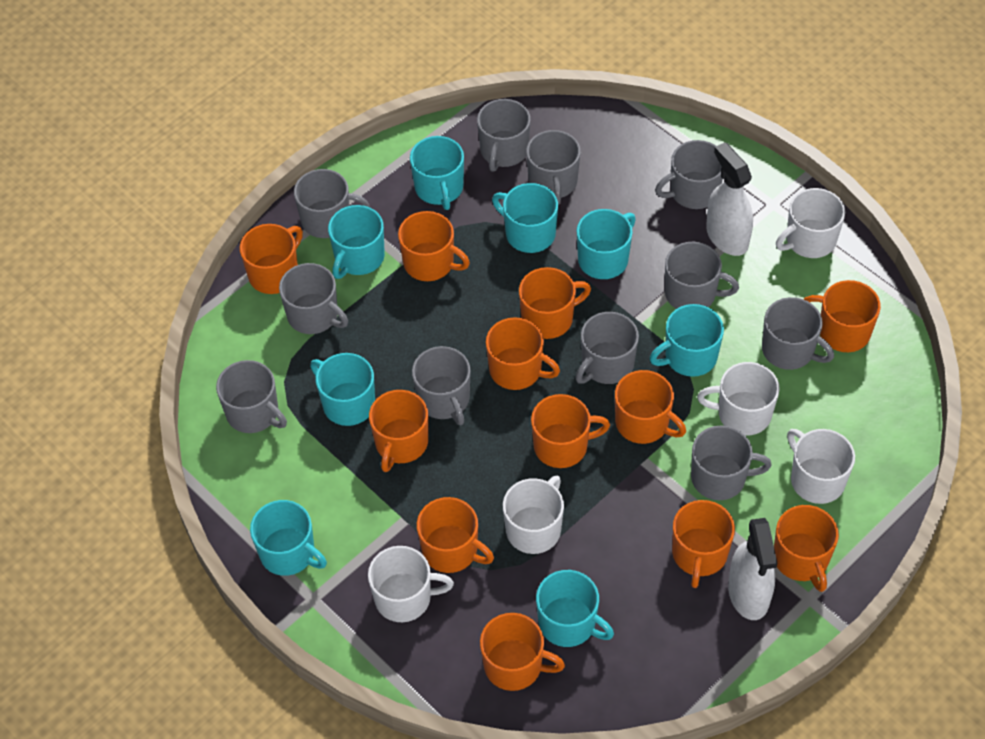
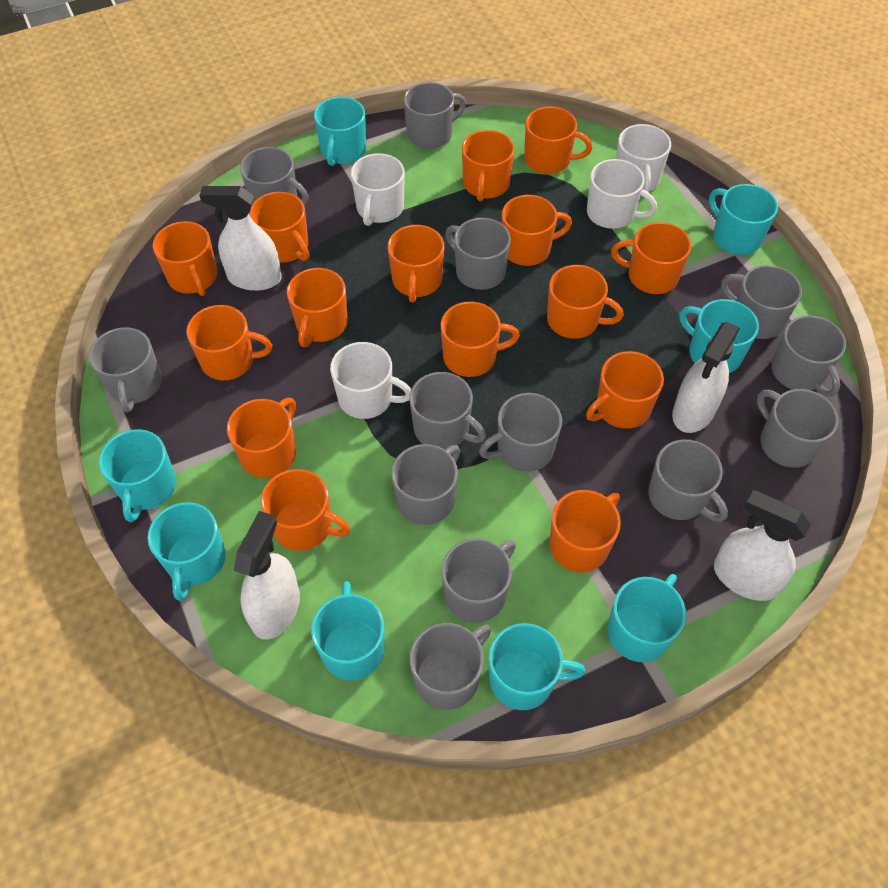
grey mug: [216,360,287,433] [279,263,348,334] [294,169,370,238] [412,346,471,425] [477,99,531,172] [526,130,580,205] [575,312,639,384] [655,140,723,209] [665,242,739,309] [691,426,772,500] [762,297,834,370] = 11 -> [89,327,162,413] [240,147,309,205] [391,444,460,525] [404,82,466,149] [409,372,486,450] [410,623,491,710] [442,539,516,623] [445,218,511,290] [479,393,562,472] [648,439,728,522] [721,265,802,339] [757,389,838,468] [771,315,846,397] = 13
orange mug: [240,224,303,294] [369,390,428,472] [398,211,470,281] [417,497,494,573] [480,613,565,691] [486,317,560,390] [519,267,591,339] [531,394,610,468] [615,370,686,444] [672,500,735,588] [774,505,839,592] [804,280,881,352] = 12 -> [153,221,217,296] [186,305,272,380] [227,398,296,478] [249,192,309,263] [261,469,350,551] [287,268,348,347] [388,225,444,303] [441,302,520,377] [462,130,515,201] [502,195,572,266] [524,106,592,174] [547,265,624,339] [549,490,621,572] [586,351,664,429] [611,222,691,294] = 15
white mug: [368,546,454,622] [503,476,564,554] [697,362,780,435] [776,188,845,258] [787,429,855,504] = 5 -> [330,342,411,419] [351,153,405,226] [587,159,657,229] [616,124,671,193] = 4
white spray bottle: [706,142,753,256] [728,518,777,620] = 2 -> [199,186,282,291] [234,511,300,640] [672,322,740,433] [714,490,811,601] = 4

